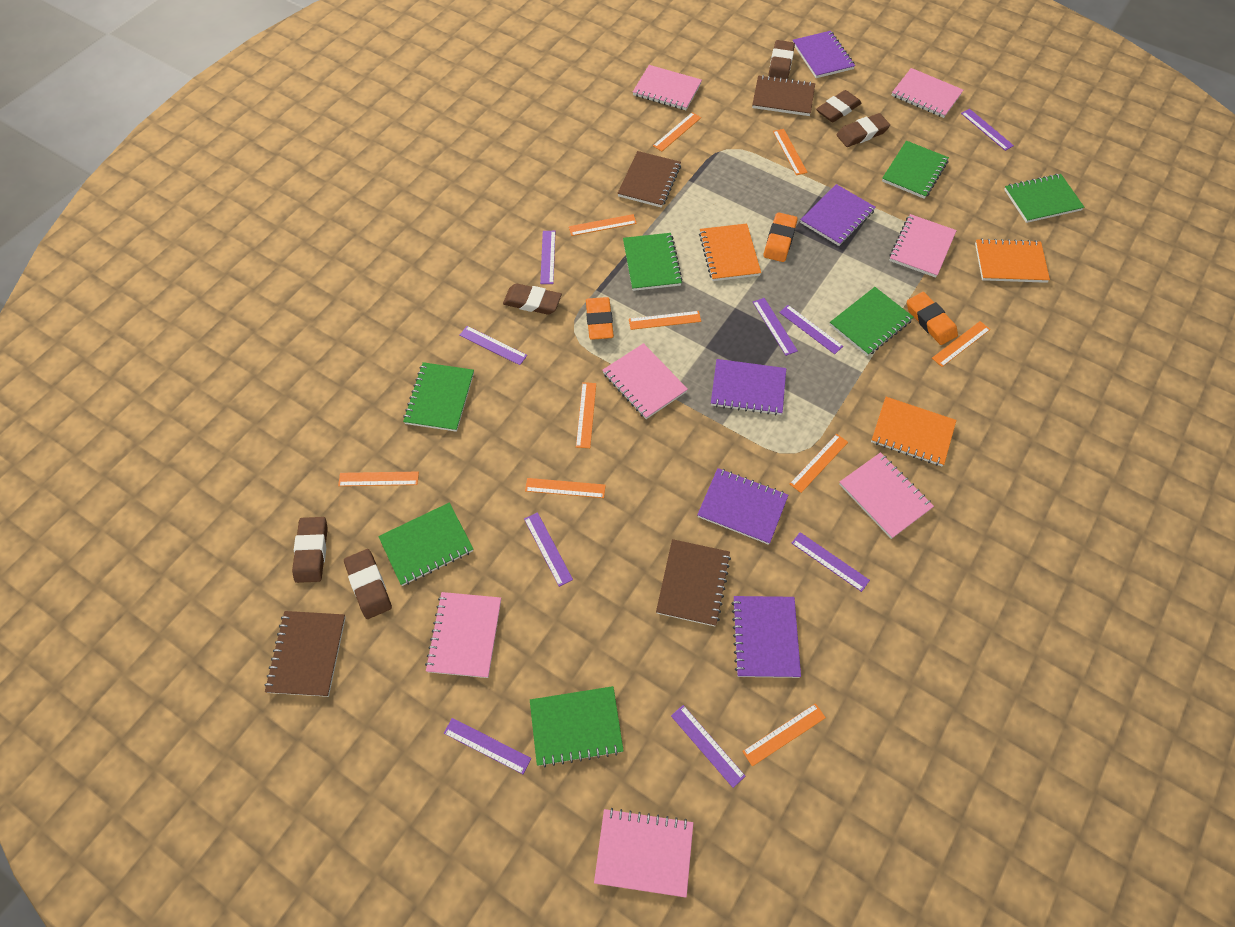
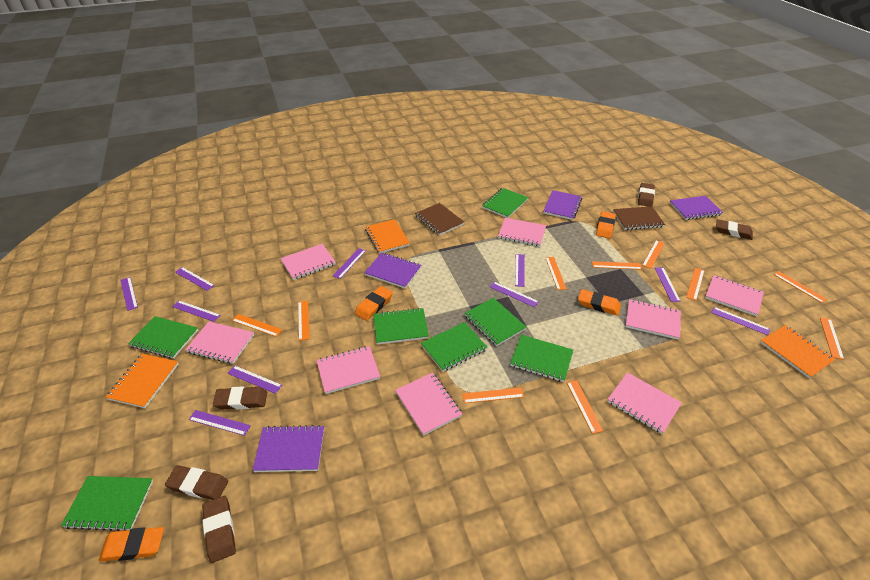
brown eraser: [292,517,328,583] [344,549,392,619] [503,283,562,315] [768,40,795,79] [816,90,862,122] [837,113,890,147] = 6 -> [165,465,228,500] [202,496,236,563] [213,386,267,410] [638,183,655,207] [716,219,753,240] = 5
brown notebook: [265,611,346,697] [617,151,681,208] [656,539,731,626] [752,75,815,116] = 4 -> [415,203,464,236] [613,206,665,230] = 2
orange eraser: [586,297,614,340] [764,212,798,262] [907,292,958,345] = 3 -> [99,527,164,562] [355,286,393,321] [578,289,621,316] [596,211,616,238] = 4
pink notebook: [425,592,501,678] [594,808,693,897] [603,343,688,419] [633,65,702,110] [839,452,934,539] [889,214,957,278] [891,68,963,118] = 7 -> [185,321,254,364] [280,244,336,280] [316,346,380,394] [395,373,462,436] [498,218,546,246] [607,372,682,434] [625,299,681,340] [705,275,764,316] = 8
purple notebook: [697,468,788,545] [711,359,786,416] [731,596,801,678] [793,31,855,78] [800,184,876,246] = 5 -> [253,425,324,472] [364,253,421,288] [543,190,582,220] [670,196,723,220] = 4
purple ruler: [444,718,531,774] [459,326,527,365] [524,512,573,587] [540,231,555,284] [671,705,745,788] [753,298,798,356] [779,305,843,354] [792,532,870,592] [961,109,1014,151] = 9 -> [121,277,138,311] [172,300,221,322] [175,267,215,291] [189,410,251,436] [227,365,282,394] [333,248,366,279] [490,282,539,307] [515,254,525,287] [655,267,681,302] [711,307,770,335] = 10

